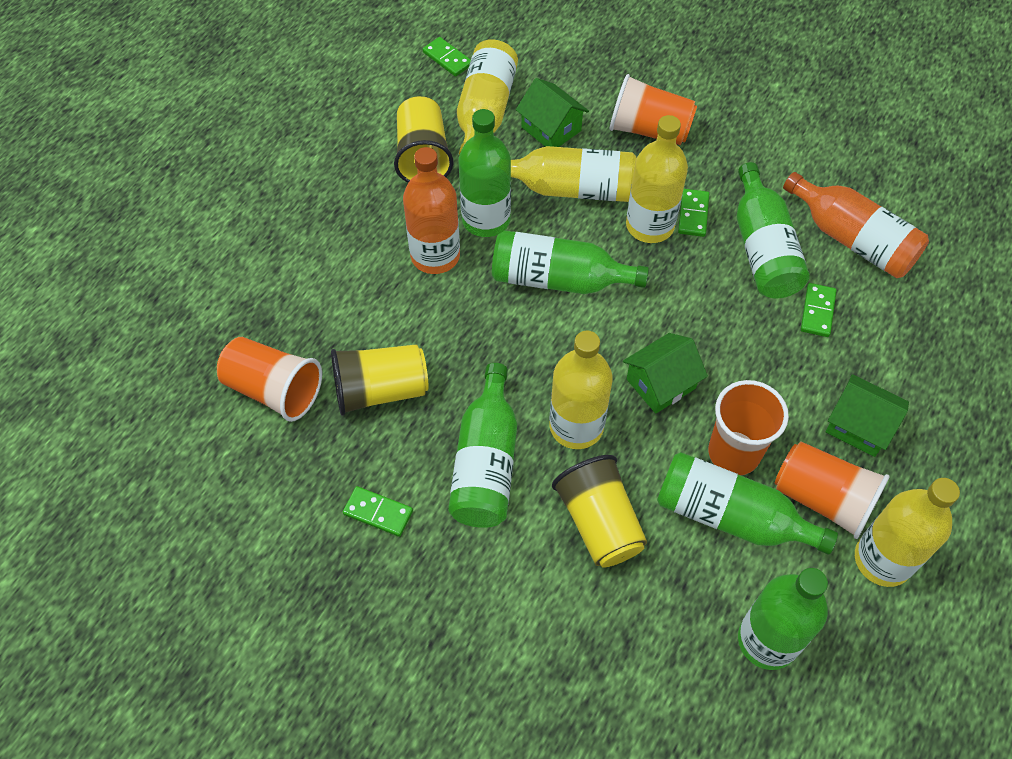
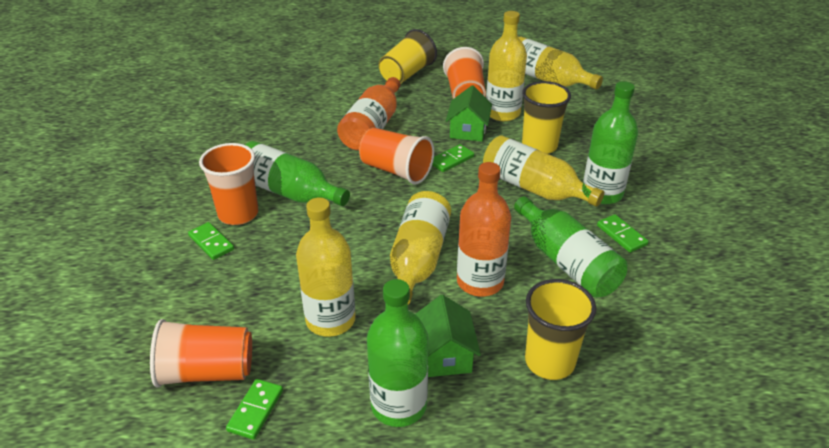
green bottle: [448,363,517,528] [458,109,511,237] [492,230,649,294] [657,452,838,555] [737,162,810,298] [738,568,828,670] = 6 -> [245,141,350,206] [367,279,428,427] [514,196,627,298] [583,81,638,204] = 4
green house: [516,78,589,147] [623,333,708,414] [826,374,909,457] = 3 -> [415,295,481,377] [446,85,492,141] = 2

